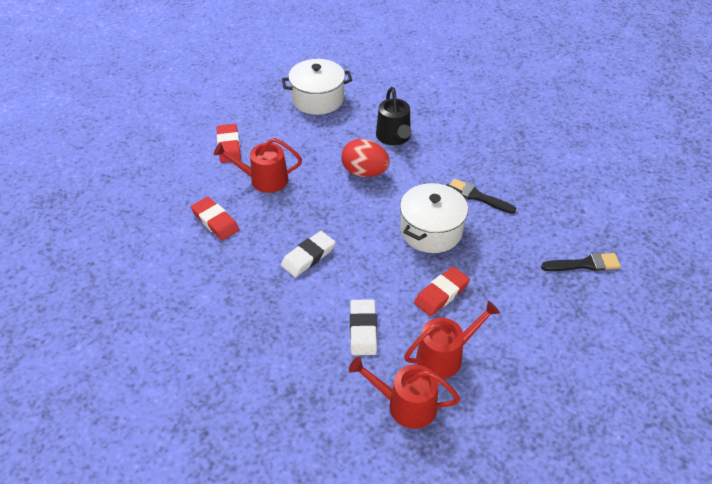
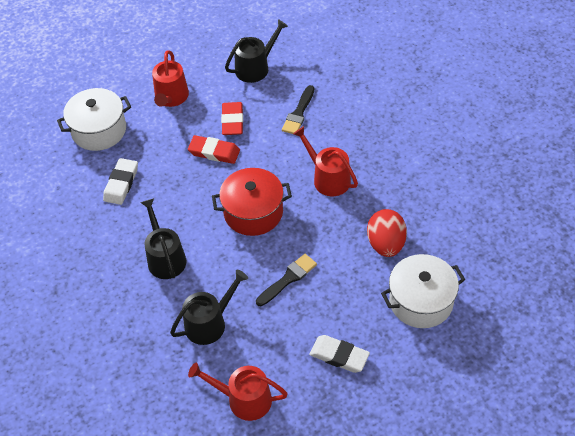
black watering can: [376,87,411,145] = 1 -> [141,198,186,279] [170,270,248,345] [225,19,288,83] = 3
red eraser: [191,197,239,241] [217,124,241,163] [414,267,470,316] = 3 -> [188,135,240,164] [221,102,243,135] = 2
red pot: none = 0 -> [212,168,292,236] = 1

